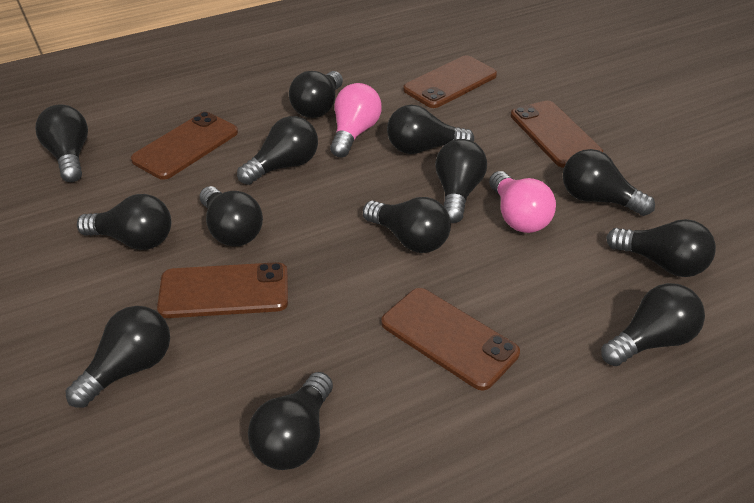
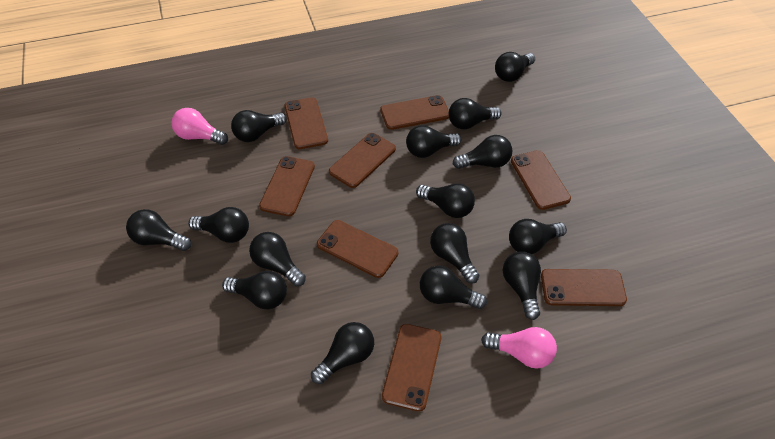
black light bulb: [35,104,88,182] [66,306,170,408] [77,194,171,250] [200,186,263,247] [237,116,318,185] [248,372,333,470] [289,71,343,118] [363,197,451,253] [387,105,474,154] [435,139,487,223] [563,149,655,216] [601,283,705,366] [606,219,716,277] = 13 -> [126,209,191,251] [188,207,249,243] [222,271,287,309] [231,110,286,142] [249,232,306,286] [311,322,374,384] [406,125,461,158] [416,183,475,218] [420,266,487,309] [430,223,479,284] [449,98,502,129] [453,135,513,169] [495,52,535,82] [503,251,541,320] [509,219,567,254] = 15
brown phone: [131,112,238,180] [157,262,288,318] [381,288,520,390] [403,55,497,108] [511,101,603,168] = 5 -> [259,156,315,217] [284,97,328,149] [317,220,398,278] [329,133,396,188] [380,95,449,130] [382,324,441,412] [511,150,571,210] [541,269,627,306] = 8

